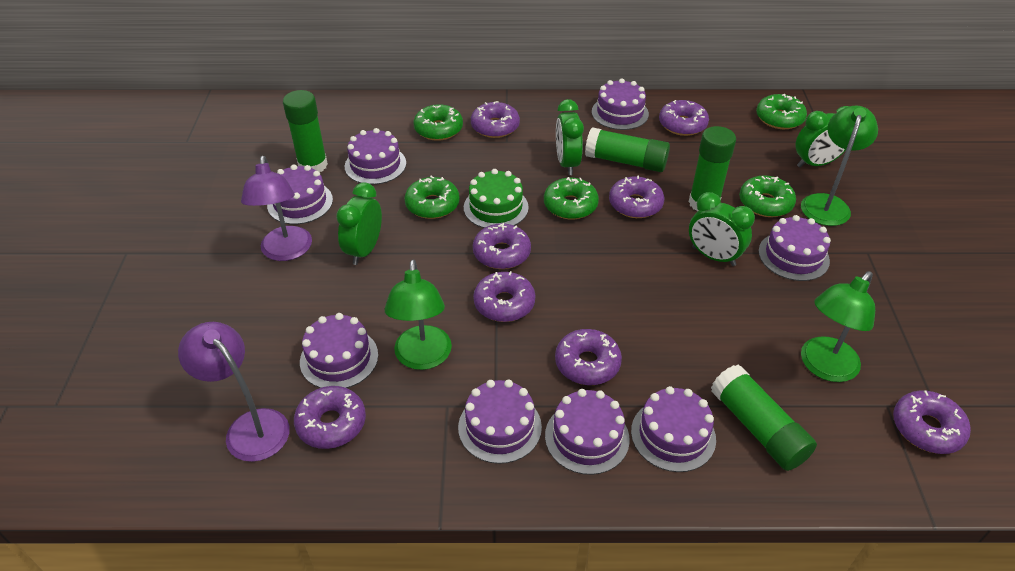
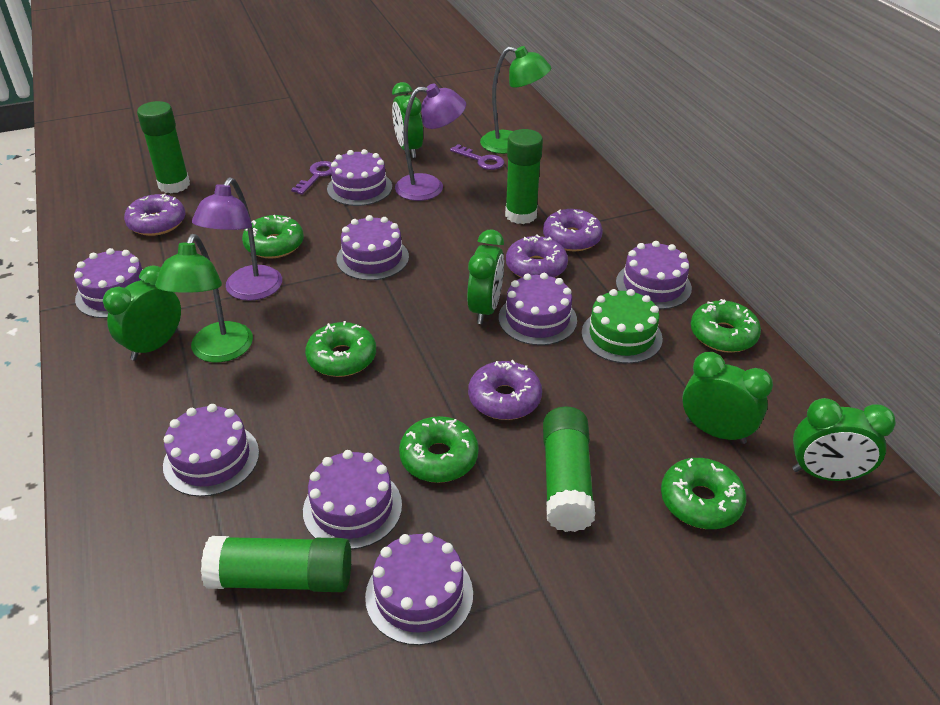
green clock: [336,182,382,265] [556,99,584,175] [689,192,755,266] [795,106,849,168] = 4 -> [103,265,181,361] [392,82,423,158] [467,229,504,324] [682,352,773,444] [792,398,896,481] = 5
green lamp: [385,260,452,370] [801,106,878,226] [801,271,875,382] = 3 -> [155,234,253,362] [480,46,551,154] = 2
purple donut: [294,386,366,449] [471,101,520,138] [473,223,531,269] [473,271,535,322] [555,329,622,385] [609,175,665,218] [659,100,709,136] [893,390,971,454] = 8 -> [124,194,185,236] [468,360,542,420] [506,234,568,278] [543,209,603,251] = 4
purple key: none = 0 -> [291,161,332,195] [450,144,504,170] = 2

